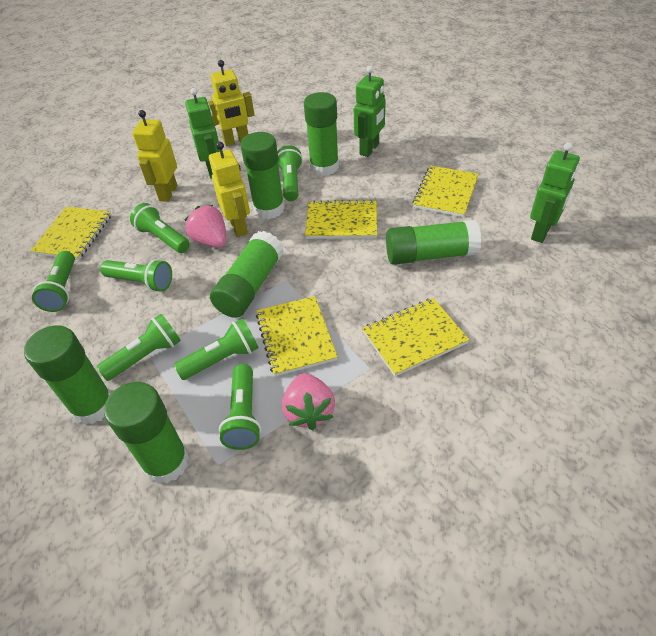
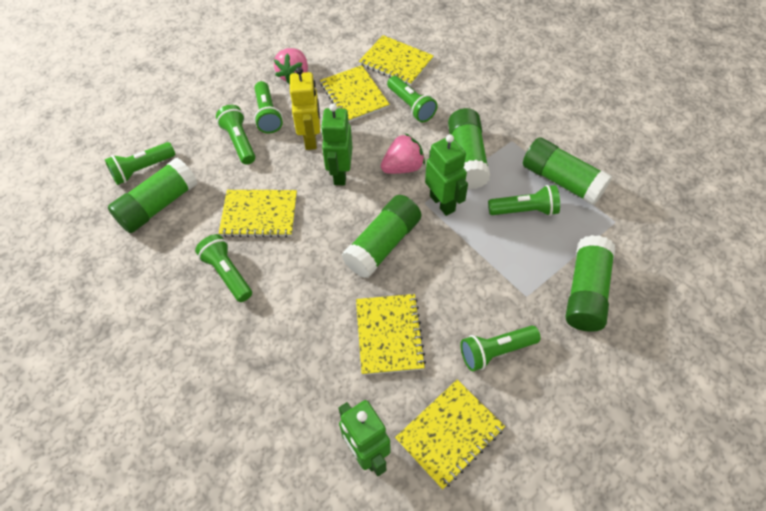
green glue stick: [24,325,111,425] [104,382,190,484] [210,231,284,318] [240,132,285,219] [304,92,339,176] [386,220,481,265] = 6 -> [108,158,197,233] [342,195,421,278] [448,108,490,189] [523,137,612,205] [566,235,615,332] = 5
yellow robot: [132,110,177,202] [208,60,255,146] [209,141,250,237] = 3 -> [290,67,320,150] = 1

